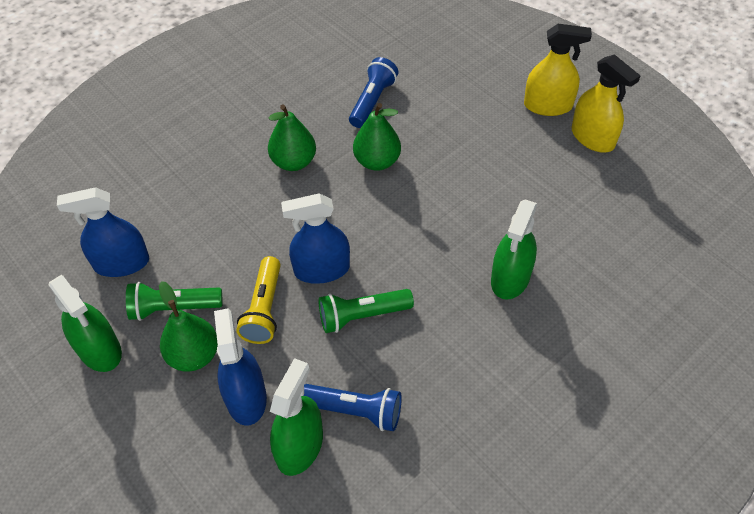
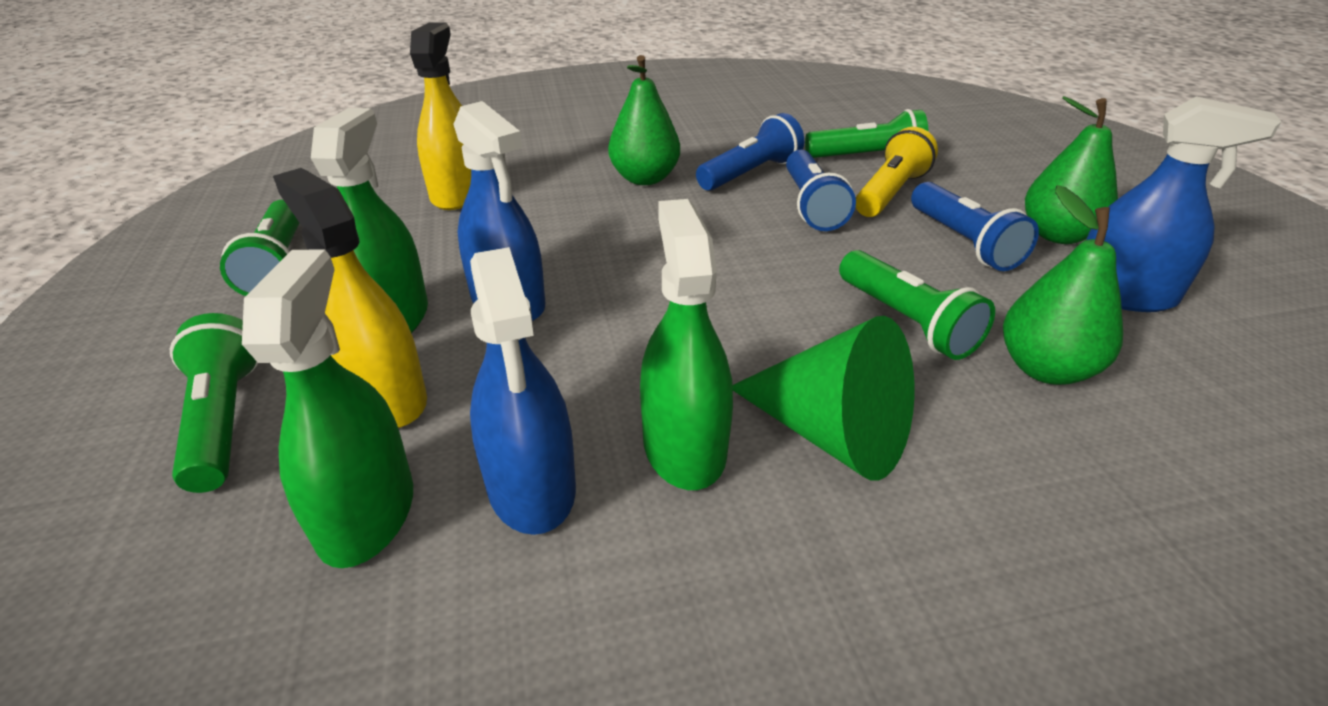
blue flashlight: [304,384,402,431] [349,57,398,128] = 2 -> [696,113,804,191] [786,150,856,231] [911,182,1039,271] = 3
green cone: none = 0 -> [732,316,915,481] = 1
green flashlight: [126,282,222,321] [319,289,414,333] = 2 -> [170,313,258,493] [220,200,299,296] [805,109,929,158] [839,250,995,360] = 4

